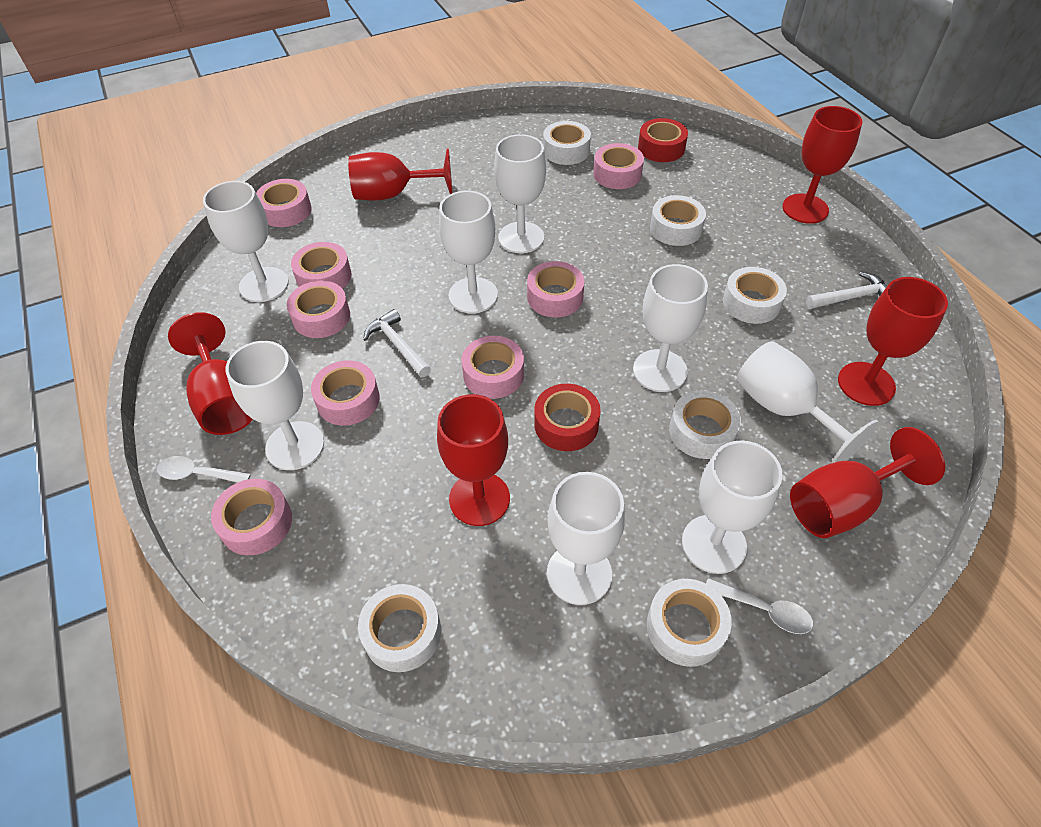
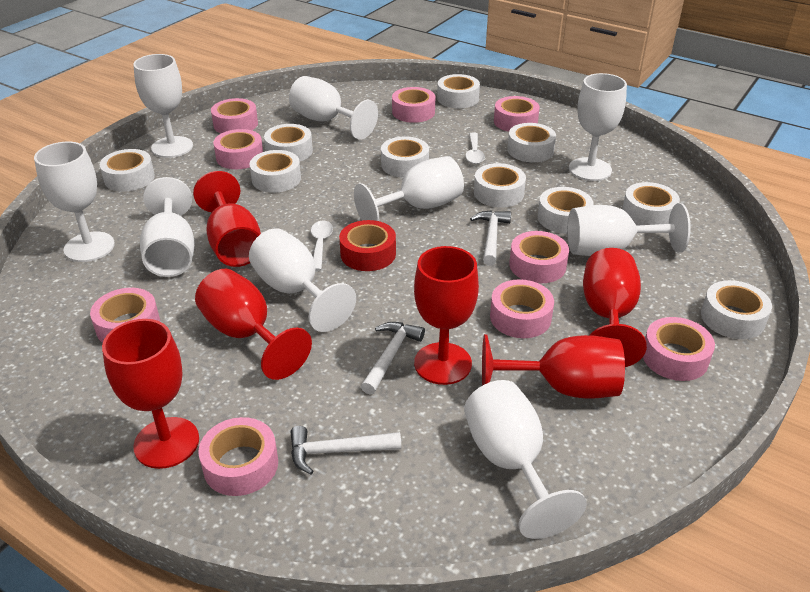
pink tape: [211,479,292,555] [256,179,311,227] [287,281,350,338] [291,242,351,289] [311,360,380,426] [461,336,524,399] [527,261,584,318] [593,143,644,189] = 8 -> [90,288,160,343] [198,417,278,496] [211,98,258,133] [213,129,263,169] [392,87,435,123] [490,279,554,338] [494,96,540,132] [509,231,569,283] [643,317,715,381] = 9
red tape: [534,384,601,451] [638,118,688,162] = 2 -> [339,220,396,271] = 1
white goblet: [203,181,289,302] [226,341,324,470] [439,191,498,313] [494,134,546,253] [547,472,625,605] [633,264,708,392] [682,441,783,574] [737,341,879,463] = 8 -> [34,142,115,262] [133,54,193,158] [140,177,194,277] [249,228,356,332] [289,76,378,140] [354,156,464,221] [464,380,587,539] [567,203,691,256] [569,73,627,181] = 9
white hammer: [363,309,431,377] [806,272,887,309] = 2 -> [291,426,401,474] [361,322,425,395] [470,210,511,265] = 3
white tape: [358,584,441,672] [543,121,591,165] [647,579,732,667] [650,195,706,246] [669,390,741,459] [723,267,787,324] = 6 -> [100,149,155,191] [250,150,301,193] [264,124,313,161] [381,136,429,178] [437,74,480,109] [474,163,526,208] [507,123,556,162] [538,187,594,234] [622,182,680,226] [701,280,772,339] = 10

